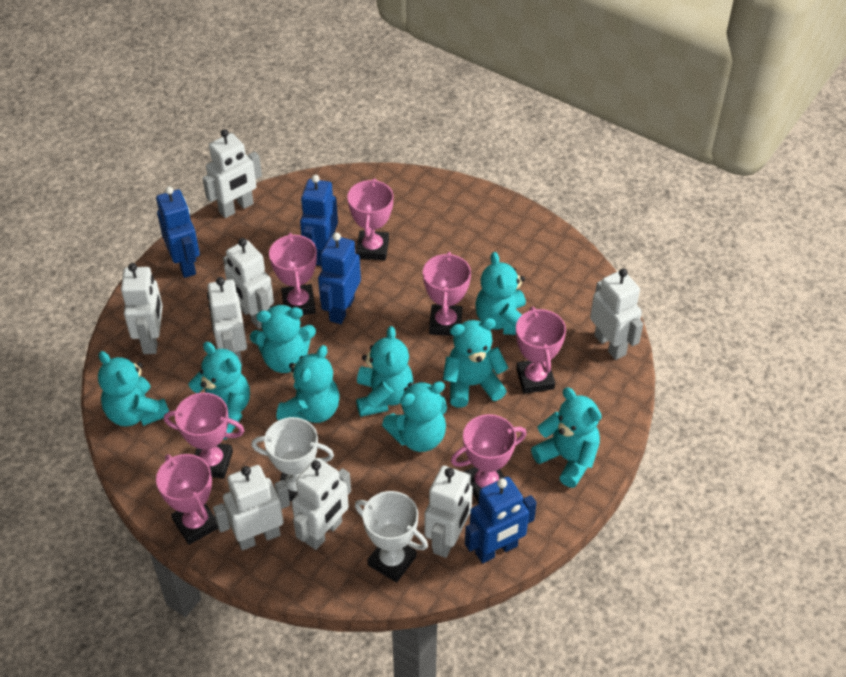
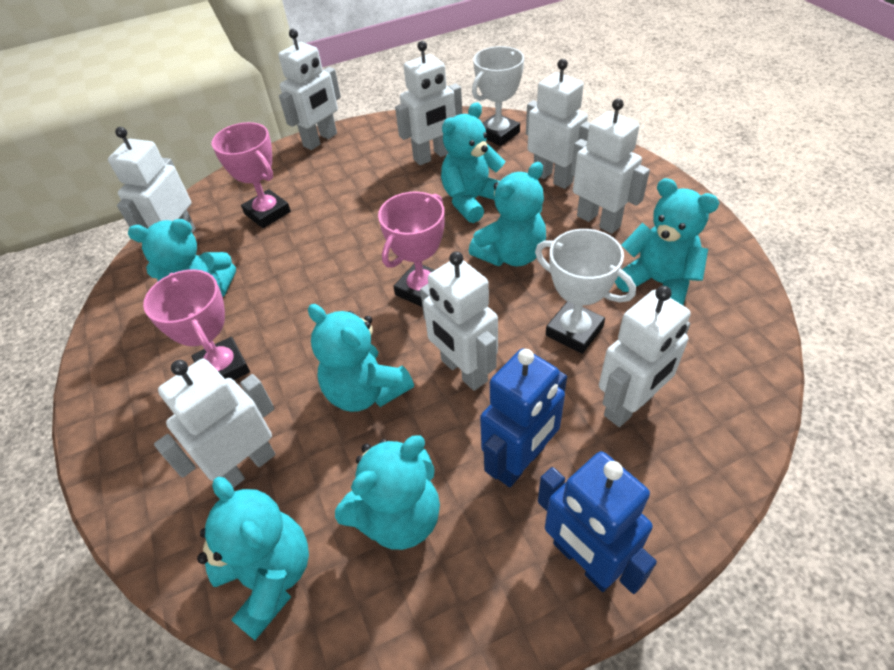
blue robot: [156,186,200,278] [300,175,338,266] [318,232,361,324] [465,477,537,563] = 4 -> [480,348,567,487] [538,451,657,594] = 2
pink trophy: [156,454,218,545] [164,393,244,479] [269,233,317,315] [347,178,393,261] [423,252,471,336] [451,414,527,503] [516,307,566,394] = 7 -> [143,269,250,380] [212,122,291,228] [378,191,445,307] = 3
turquoise teddy bear: [98,351,169,427] [188,342,250,440] [250,304,316,373] [277,345,340,423] [356,326,413,417] [382,381,447,452] [443,318,509,408] [475,252,526,335] [531,388,602,488] = 9 -> [128,219,236,297] [197,477,309,640] [308,304,414,412] [335,436,440,550] [441,102,505,223] [469,162,546,266] [615,178,719,305] = 7

